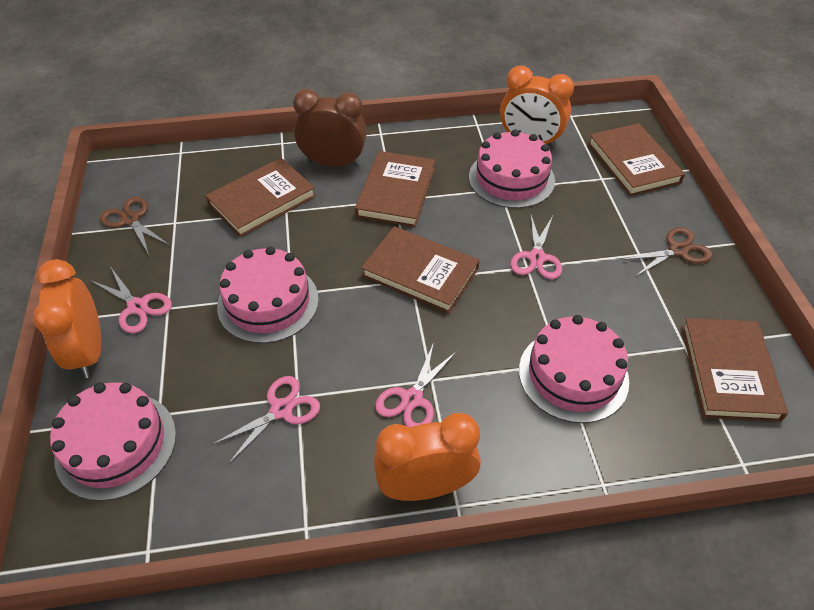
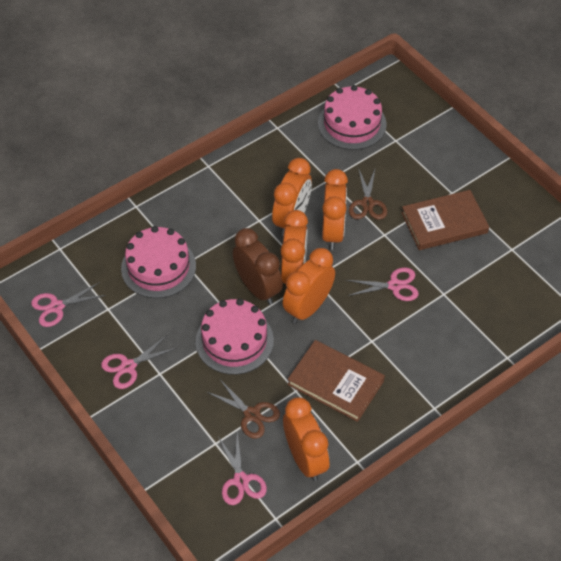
brown book: [205,158,316,237] [355,151,435,227] [361,226,480,313] [588,123,685,196] [681,318,788,422] = 5 -> [287,340,385,422] [401,190,489,250] = 2
orange clock: [33,259,101,378] [373,413,481,501] [500,66,574,148] = 3 -> [272,158,312,236] [281,210,308,284] [283,248,335,324] [283,397,329,481] [322,169,348,250] = 5
pink cake: [50,382,176,501] [217,246,319,343] [469,129,555,208] [519,315,629,423] = 4 -> [121,226,196,298] [196,299,274,375] [318,85,386,150] = 3

